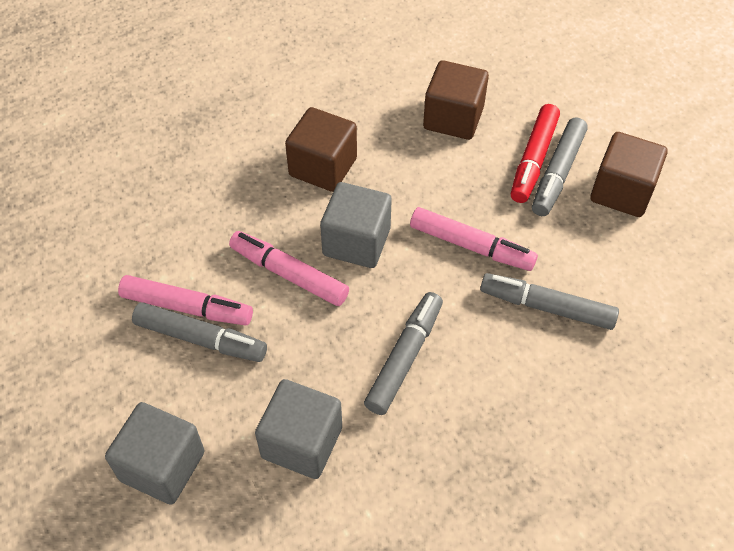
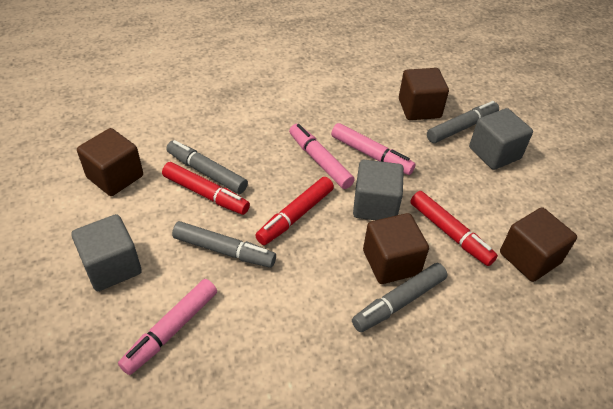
brown cube: [285,107,357,192] [423,60,489,140] [590,132,668,217] = 3 -> [77,128,143,196] [363,213,429,284] [399,68,449,120] [500,207,577,282] = 4
red marker: [511,104,560,203] = 1 -> [162,162,250,215] [255,177,334,245] [410,191,498,266] = 3

